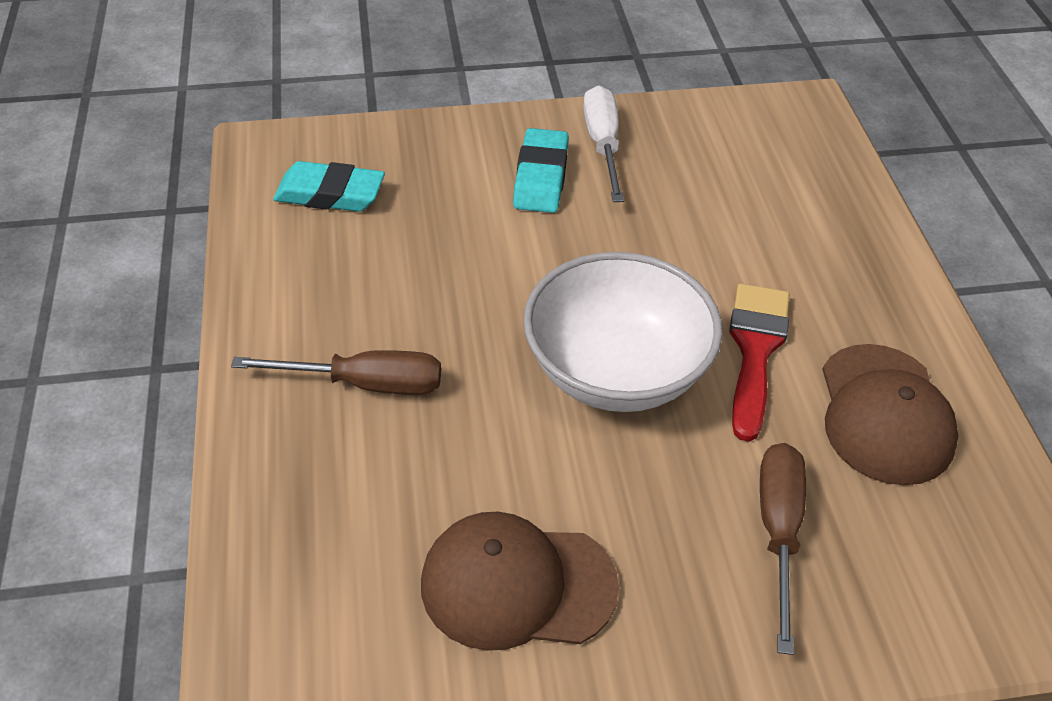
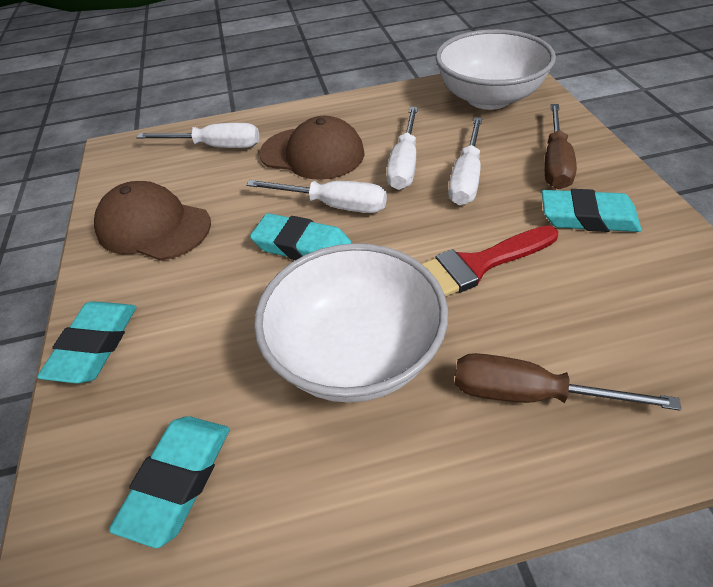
turquoise eraser: [273,161,385,212] [513,128,569,213] = 2 -> [37,301,136,384] [109,416,230,548] [250,213,351,260] [542,189,642,232] = 4
white bowl: [523,252,723,412] = 1 -> [254,243,448,403] [436,29,556,110] = 2
white screwdriver: [583,85,624,202] = 1 -> [136,123,259,148] [246,180,387,213] [387,107,418,190] [448,117,482,205] = 4

